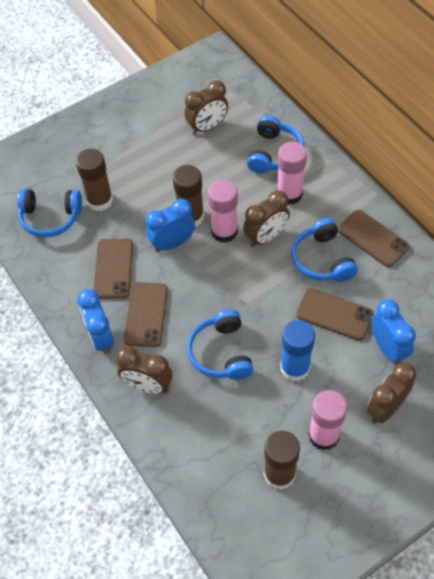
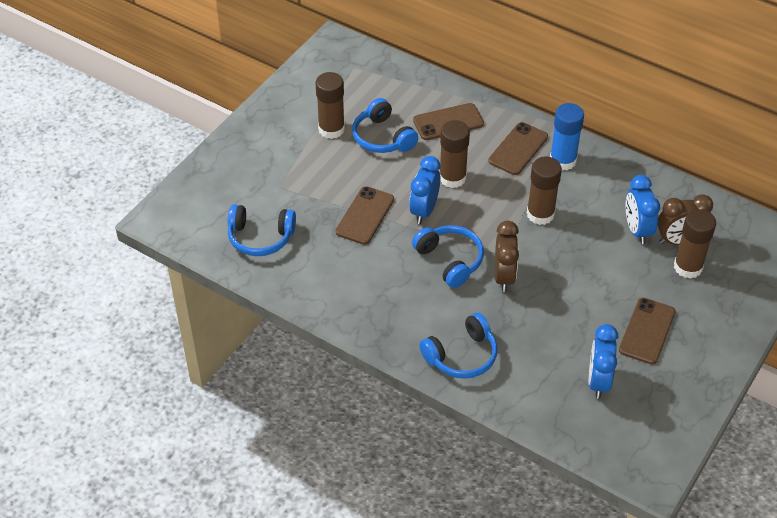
brown clock: [116,346,172,394] [184,80,228,135] [243,190,290,247] [366,362,416,424] = 4 -> [495,221,519,292] [658,194,713,245] = 2
brown glue stick: [76,149,113,211] [173,165,204,226] [264,430,300,490] = 3 -> [315,72,345,139] [440,120,470,188] [527,157,562,225] [674,209,716,279] = 4
pink glue stick: [208,180,238,243] [277,141,307,205] [308,390,348,450] = 3 -> none = 0

